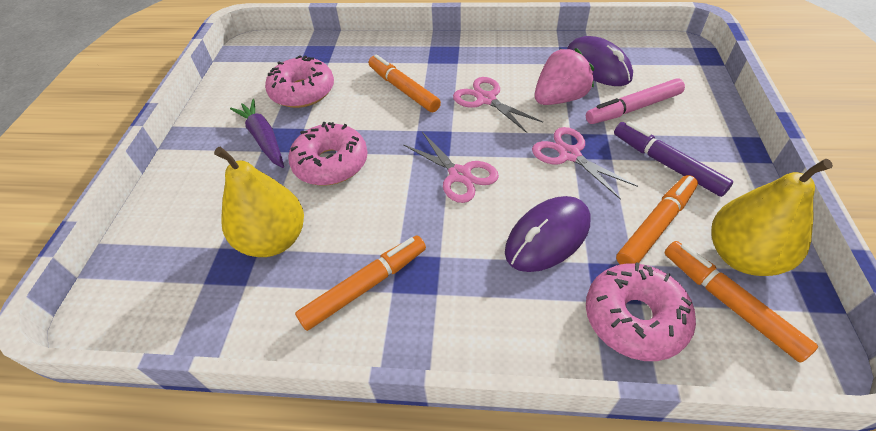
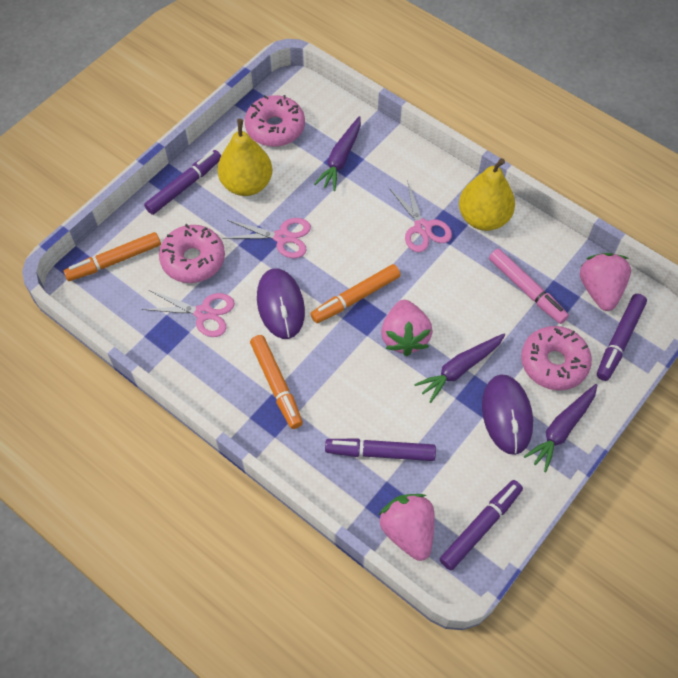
orange marker: [295,235,426,331] [369,54,441,112] [616,175,698,265] [664,241,818,363] = 4 -> [63,232,161,281] [250,335,303,429] [311,264,401,323] = 3
pink strawberry: [535,48,594,105] = 1 -> [379,494,435,561] [381,300,433,356] [580,253,631,311] = 3
purple carrot: [230,99,284,168] = 1 -> [314,116,361,191] [414,334,505,403] [524,384,597,472] = 3
purple marker: [614,121,733,197] = 1 -> [144,150,221,215] [325,439,436,461] [440,480,523,570] [597,294,647,381] = 4

